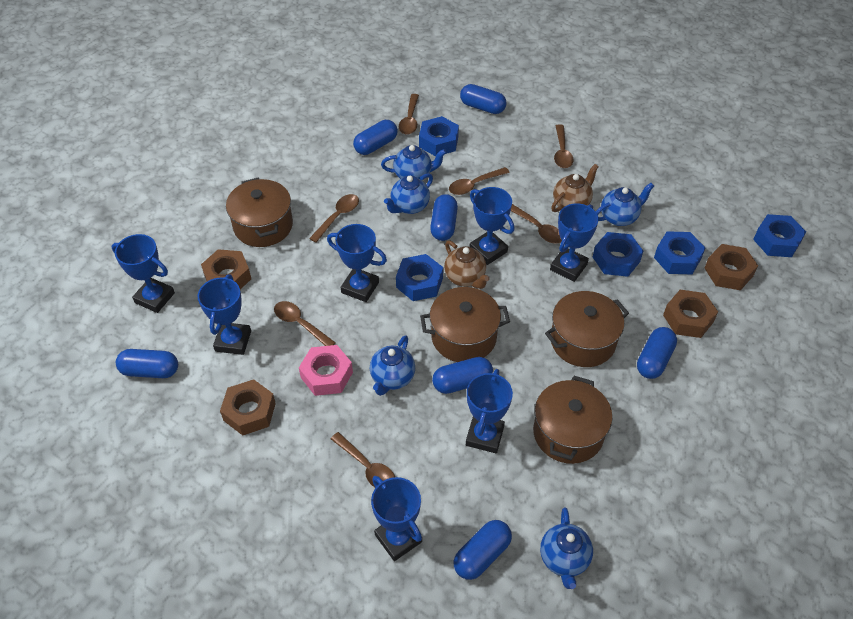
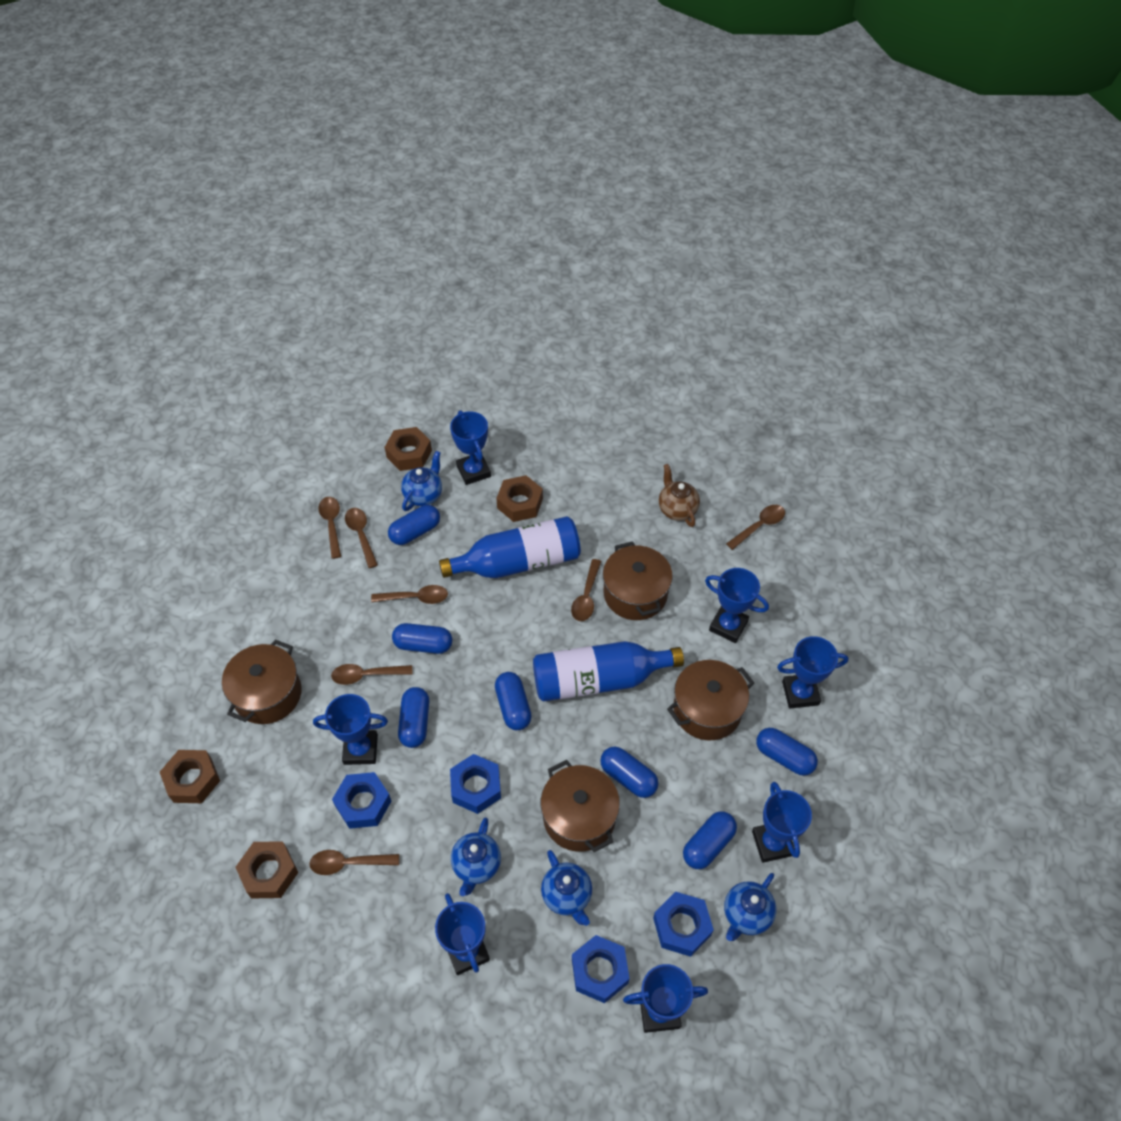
blue bottle: none = 0 -> [439,516,581,578] [533,641,684,702] = 2
blue nut: [396,254,443,301] [419,116,459,156] [593,232,643,277] [654,231,705,274] [753,214,806,257] = 5 -> [332,772,391,829] [450,754,501,814] [572,935,630,1003] [653,892,714,957] = 4
blue teapot: [370,335,415,396] [381,145,447,180] [384,173,433,214] [540,508,593,589] [595,183,654,226] = 5 -> [401,451,442,511] [451,817,501,896] [541,850,592,926] [724,873,776,941] = 4
brown teapot: [444,241,489,289] [551,164,599,212] = 2 -> [659,464,700,527] = 1
pink nut: [299,345,353,396] = 1 -> none = 0

